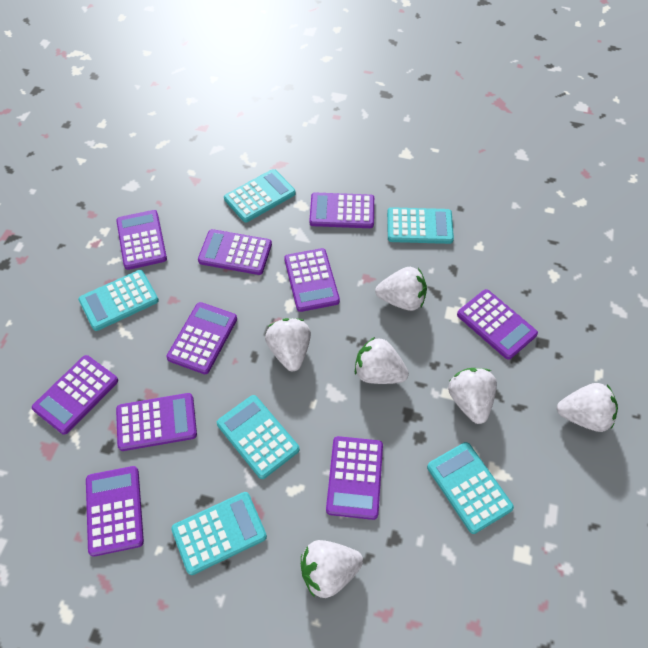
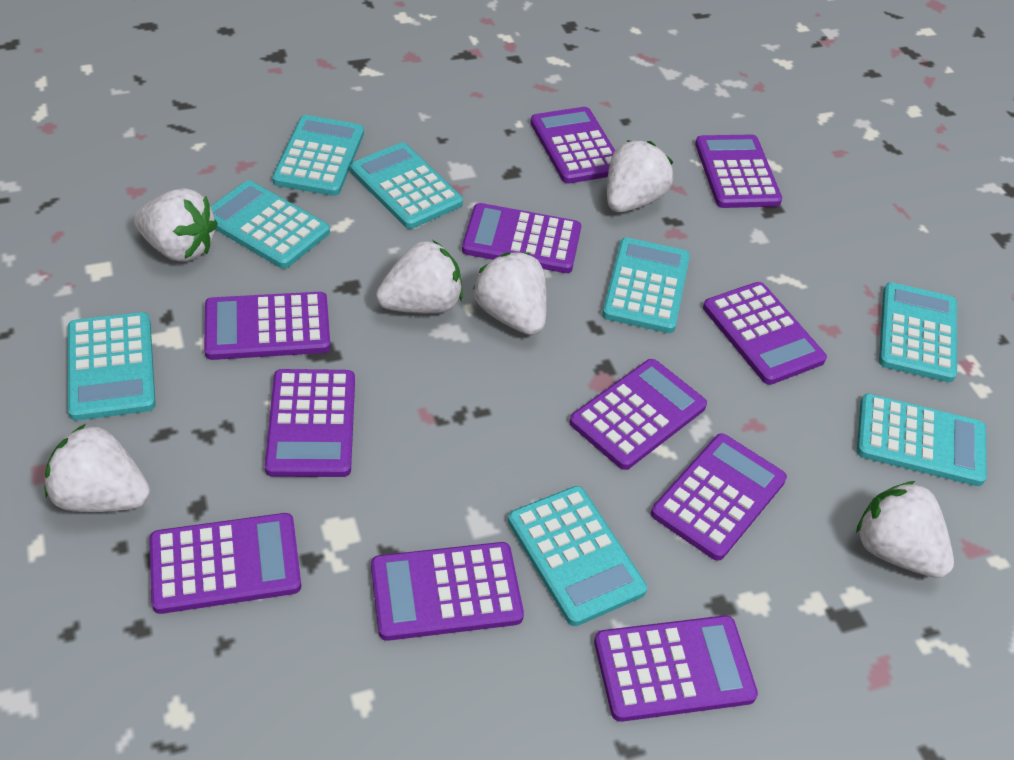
purple calculator: [32,355,118,435] [86,466,144,557] [116,210,167,270] [116,393,197,451] [166,302,237,374] [198,229,272,275] [284,248,340,312] [309,192,374,228] [326,436,383,520] [457,289,538,360] = 10 -> [149,513,301,614] [204,292,331,360] [265,369,355,477] [371,542,524,641] [462,203,581,273] [530,107,615,184] [569,359,707,470] [594,615,758,722] [651,433,787,561] [695,135,782,208] [703,282,827,385] = 11
turquoise calculator: [78,270,159,331] [171,492,267,575] [217,395,300,479] [224,169,296,222] [387,207,454,244] [427,442,514,534] = 6 -> [68,312,156,421] [211,180,330,269] [272,115,364,196] [350,143,463,229] [508,486,647,626] [602,237,690,333] [857,394,987,486] [879,282,957,382] = 8

